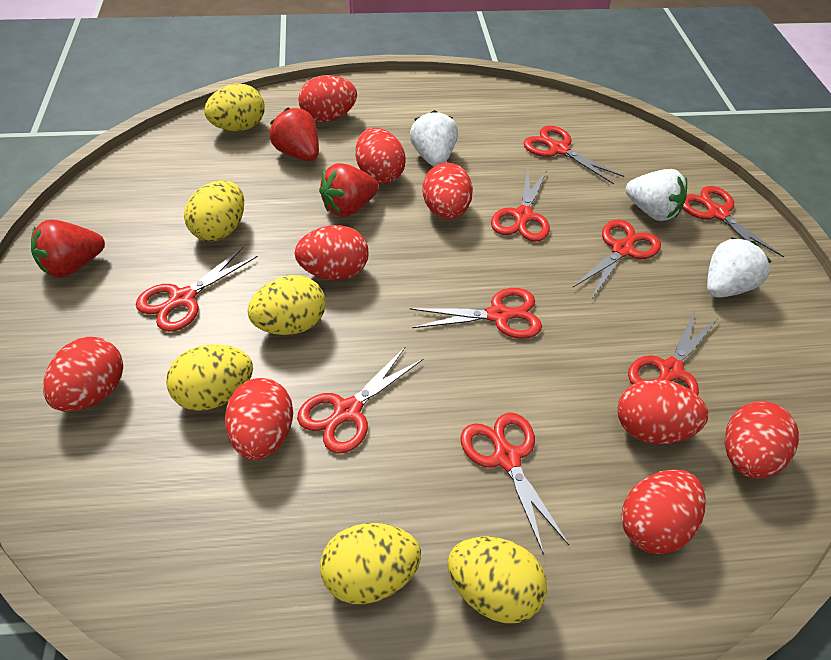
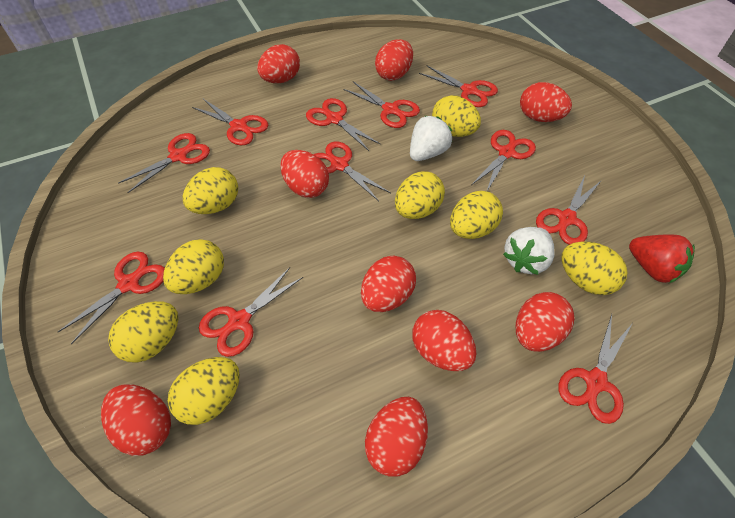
red scissors: [136,247,258,332] [297,347,424,454] [410,288,542,339] [461,413,569,554] [491,169,550,242] [523,126,624,184] [572,220,661,300] [628,309,717,395] [682,186,784,257] = 9 -> [58,252,165,344] [118,133,210,193] [192,99,268,145] [199,267,303,357] [306,98,381,151] [314,141,391,201] [343,81,420,128] [419,65,498,107] [471,130,536,191] [536,175,602,245] [558,314,633,424] = 11
red strawberry: [31,219,105,278] [270,108,319,161] [319,163,379,217] = 3 -> [629,235,695,283] = 1
white strawberry: [410,110,458,167] [625,169,687,221] [707,237,772,298] = 3 -> [410,116,452,161] [503,227,555,275] = 2
yellow egg: [166,344,253,411] [184,180,244,241] [204,84,265,131] [247,275,326,335] [320,523,421,604] [448,536,547,623] = 6 -> [108,301,178,363] [163,239,224,294] [168,357,240,425] [182,167,238,214] [395,171,445,219] [432,95,481,137] [450,191,503,239] [562,241,628,295] = 8

